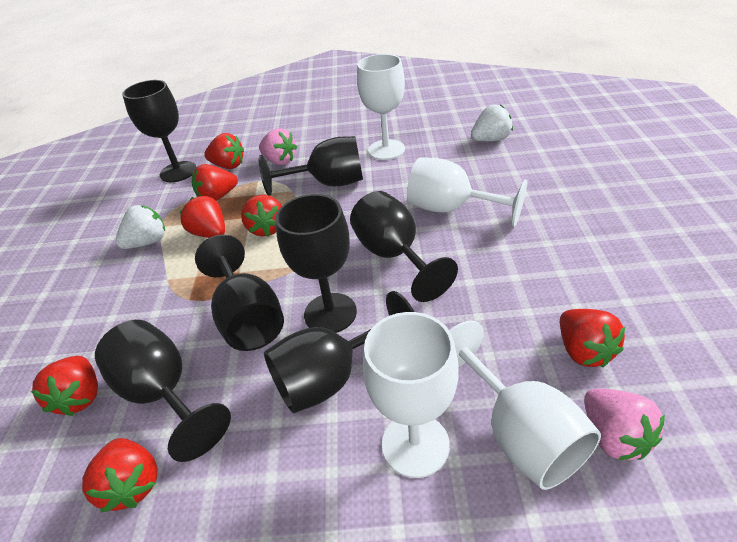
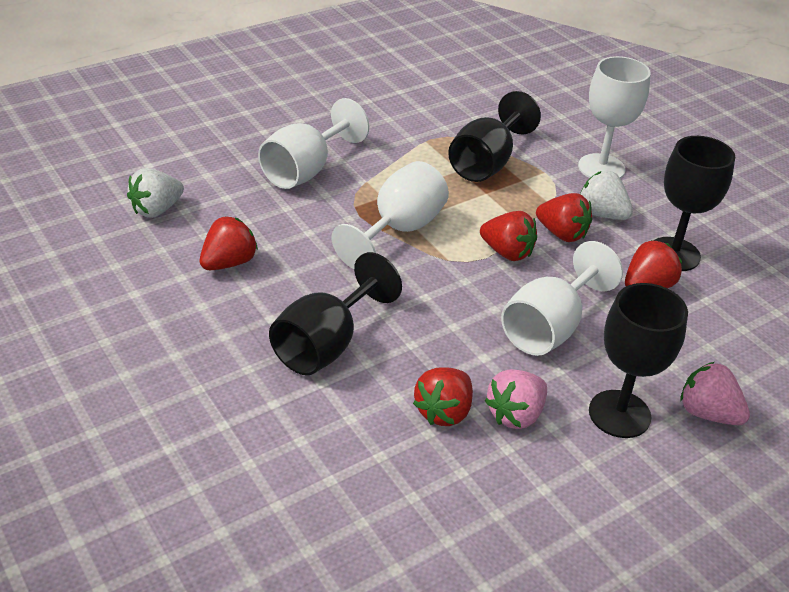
black goblet: [95,320,231,462] [122,80,197,182] [195,235,284,351] [259,136,363,196] [264,291,414,413] [275,194,357,333] [350,191,458,302] = 7 -> [269,252,402,375] [448,91,541,182] [589,283,688,438] [653,136,735,271] = 4
red strawberry: [31,356,98,416] [82,438,158,513] [180,196,225,238] [192,164,238,201] [204,133,244,169] [241,195,282,237] [560,309,625,368] = 7 -> [200,217,258,270] [413,368,473,426] [480,211,537,261] [536,193,592,242] [625,240,682,288] = 5

